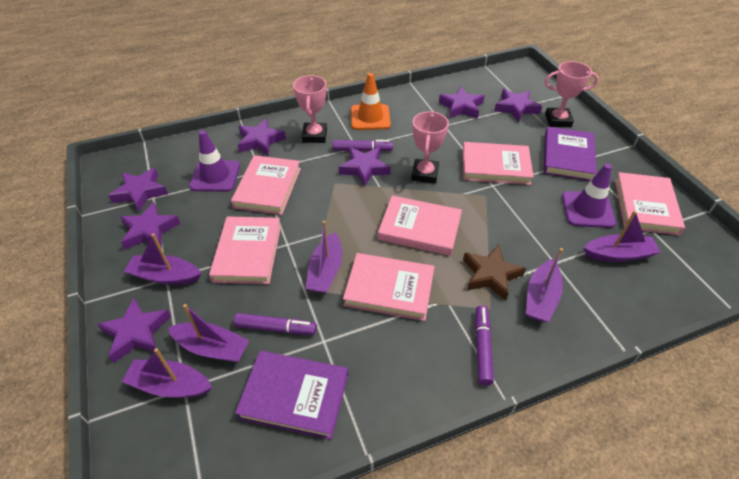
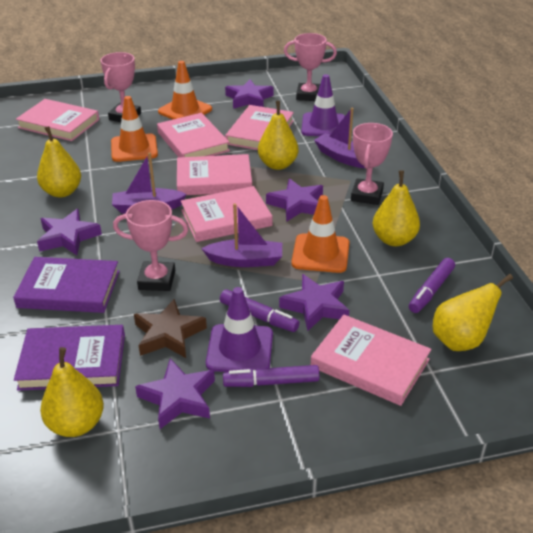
orange traffic cone: [351,73,391,130] = 1 -> [111,96,158,162] [158,61,212,120] [291,195,350,273] = 3
pink trophy: [293,75,327,143] [411,111,449,184] [545,61,599,127] = 3 -> [101,52,141,122] [113,200,188,291] [284,33,337,101] [351,123,393,205] = 4
purple boat: [122,348,212,398] [124,233,201,285] [168,304,249,362] [306,221,342,294] [526,248,563,322] [584,211,661,262] = 6 -> [112,153,187,213] [201,203,282,267] [314,108,365,168] = 3
purple star: [97,298,171,363] [108,168,168,212] [120,202,181,250] [238,118,286,156] [338,147,391,187] [439,86,485,119] [494,89,542,122] = 7 -> [37,209,102,255] [135,359,215,429] [225,79,274,109] [266,178,323,222] [279,274,349,331] = 5
yellow pear: none = 0 -> [37,126,81,197] [40,347,104,437] [258,101,299,170] [373,170,420,246] [433,274,513,351] = 5

